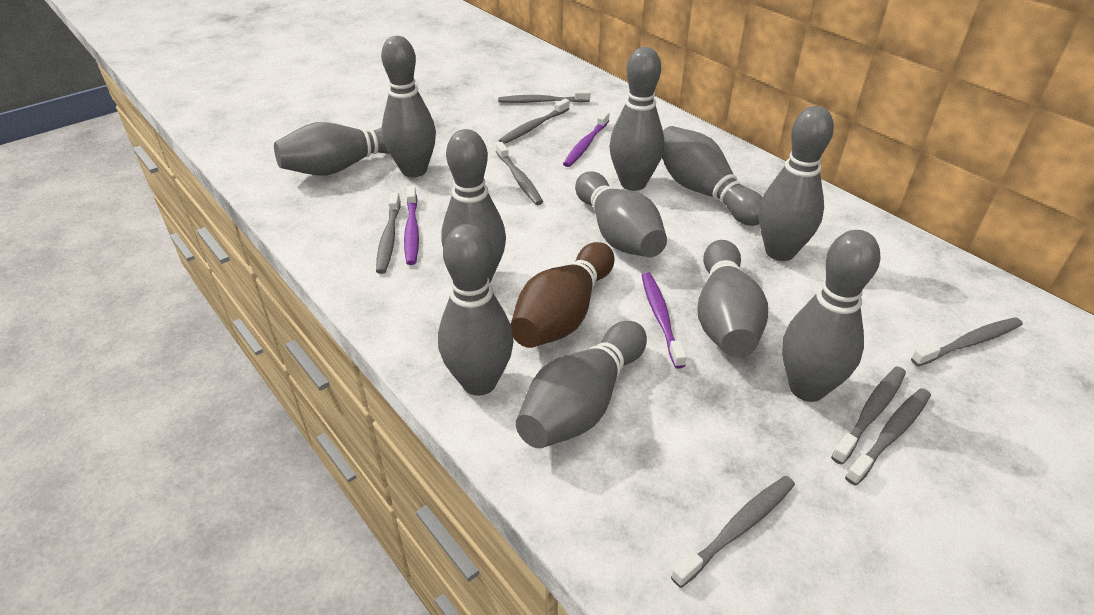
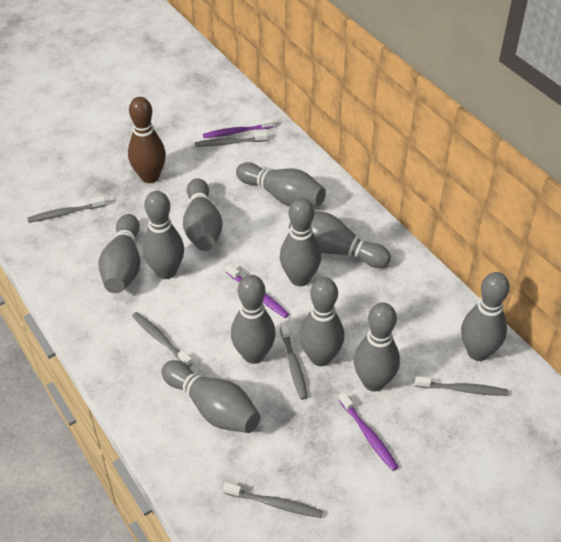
grey toothbrush: [376,192,401,274] [496,142,543,205] [498,90,591,103] [499,99,570,144] [671,476,795,588] [831,366,906,465] [845,388,931,486] [911,317,1023,366] = 8 -> [27,197,106,223] [132,312,193,367] [195,132,268,147] [223,482,323,518] [280,322,308,400] [415,376,508,396] = 6

